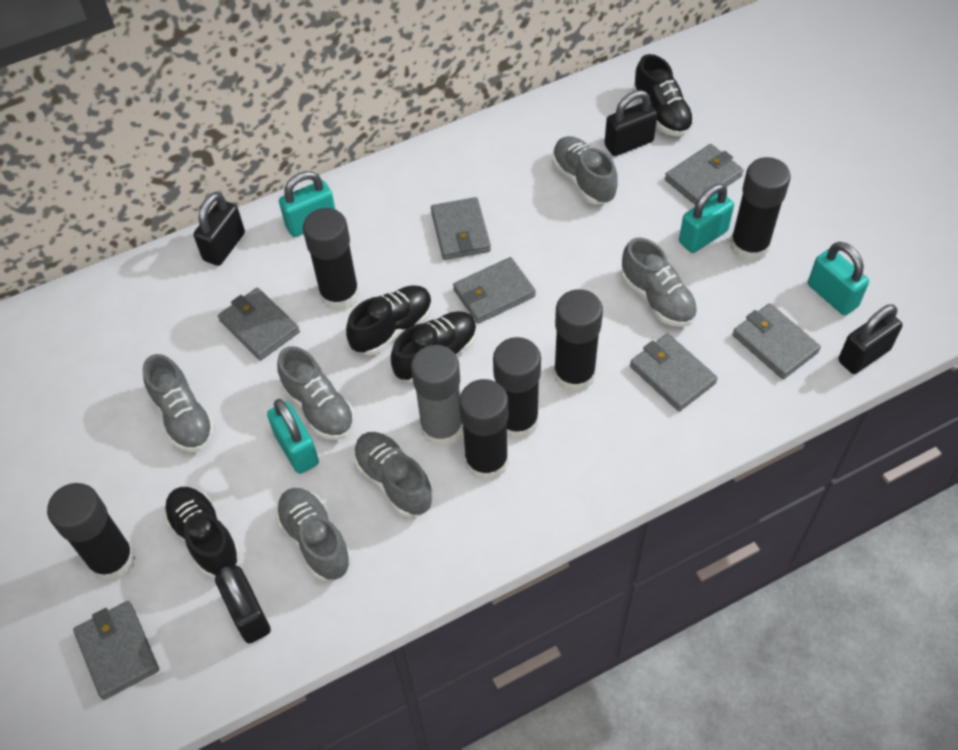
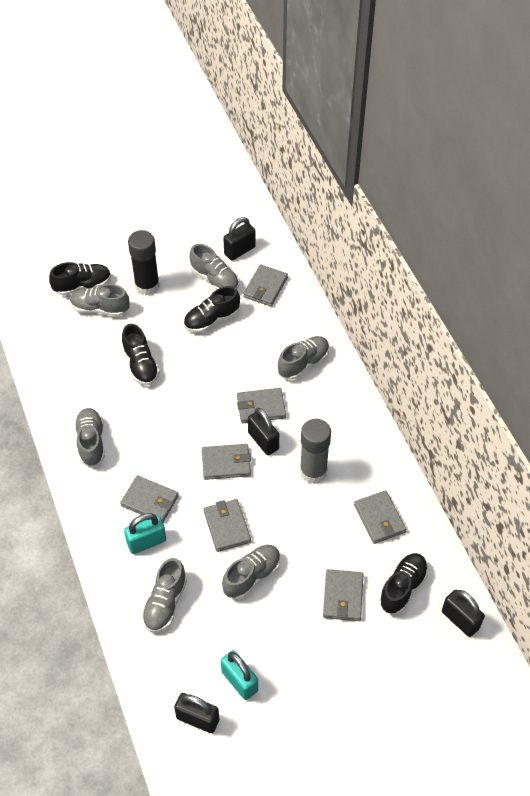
black glue stick: [47,483,136,582] [303,208,360,312] [459,379,508,481] [493,337,541,440] [554,289,603,393] [730,157,791,262] = 6 -> [128,230,160,295] = 1
turquoise padlock: [267,399,319,474] [279,171,335,237] [679,184,734,253] [808,242,869,315] = 4 -> [124,513,166,554] [221,650,258,700] = 2

